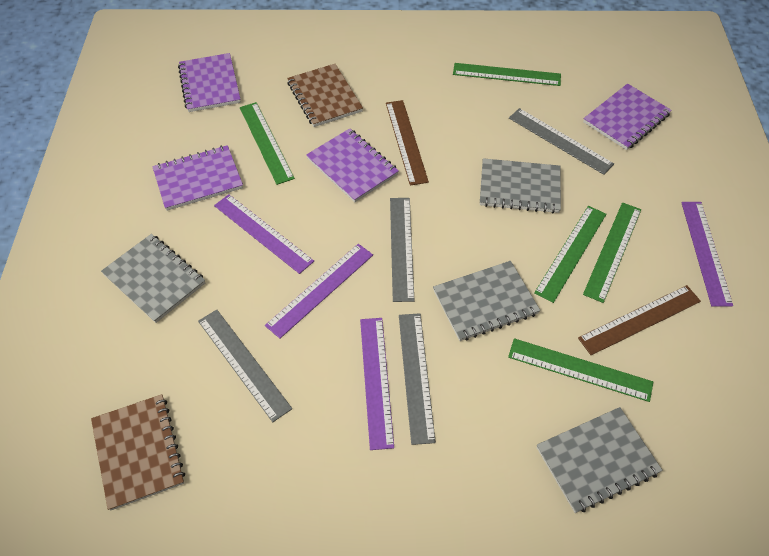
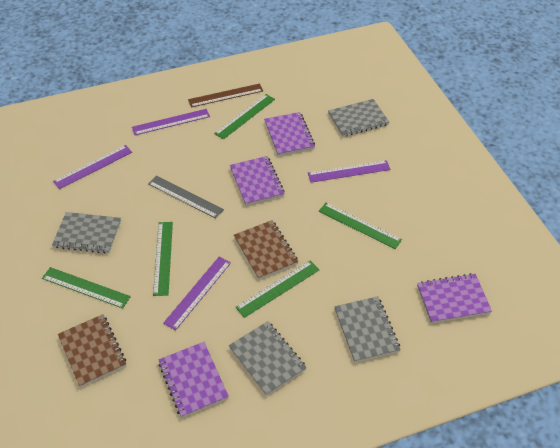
brown ruler: [386,100,429,186] [578,285,701,355] = 2 -> [188,83,263,107] = 1
grey ruler: [198,310,292,422] [390,198,414,302] [399,313,436,445] [509,108,614,175] = 4 -> [148,176,224,218] = 1

